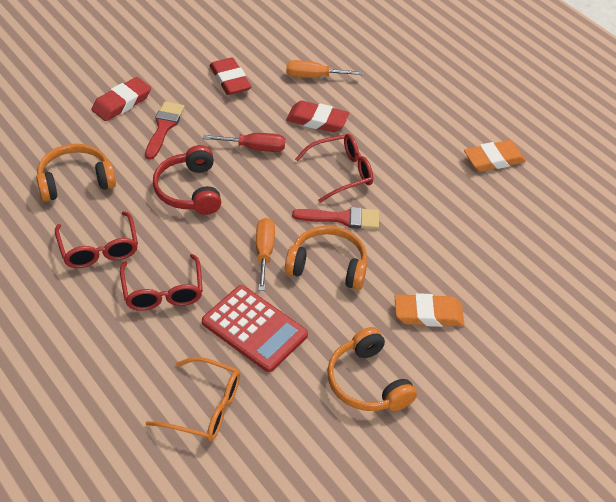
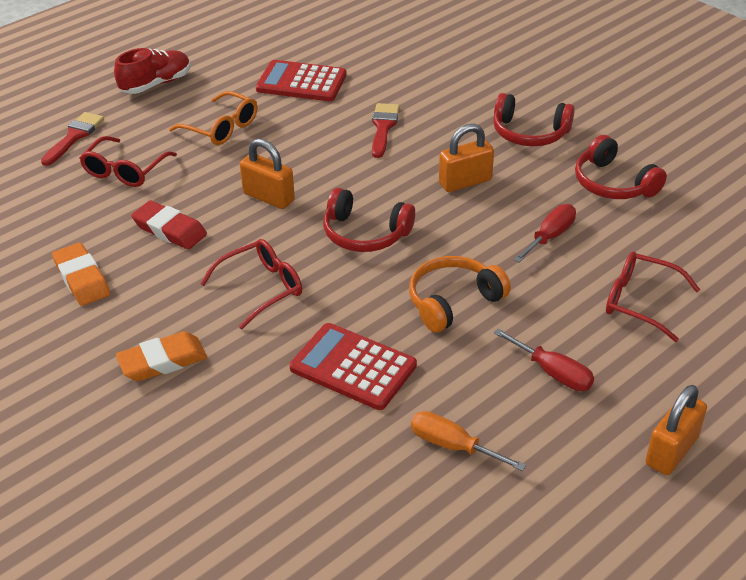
orange headphones: [36,144,116,202] [285,226,367,290] [327,327,417,411] = 3 -> [409,256,511,333] = 1
orange padlock: none = 0 -> [240,138,295,209] [439,124,494,192] [646,385,707,475] = 3
orange screwdriver: [256,218,275,291] [286,60,363,78] = 2 -> [411,411,526,471] = 1
red calculator: [202,285,308,372] = 1 -> [256,60,347,101] [290,323,417,410] = 2
red eraser: [91,77,151,121] [210,58,251,95] [286,101,349,132] = 3 -> [131,200,207,250] = 1
red headphones: [153,145,221,215] = 1 -> [323,188,415,252] [493,93,575,146] [575,135,667,199] = 3
red screwdriver: [203,133,285,152] = 1 -> [494,328,594,391] [513,204,576,263] = 2
red shoe: none = 0 -> [114,48,191,94] = 1

